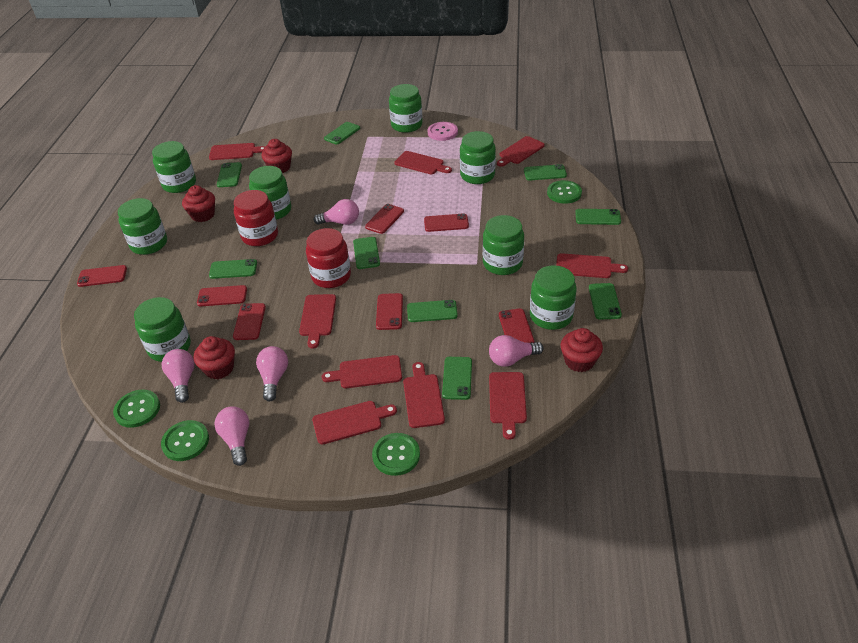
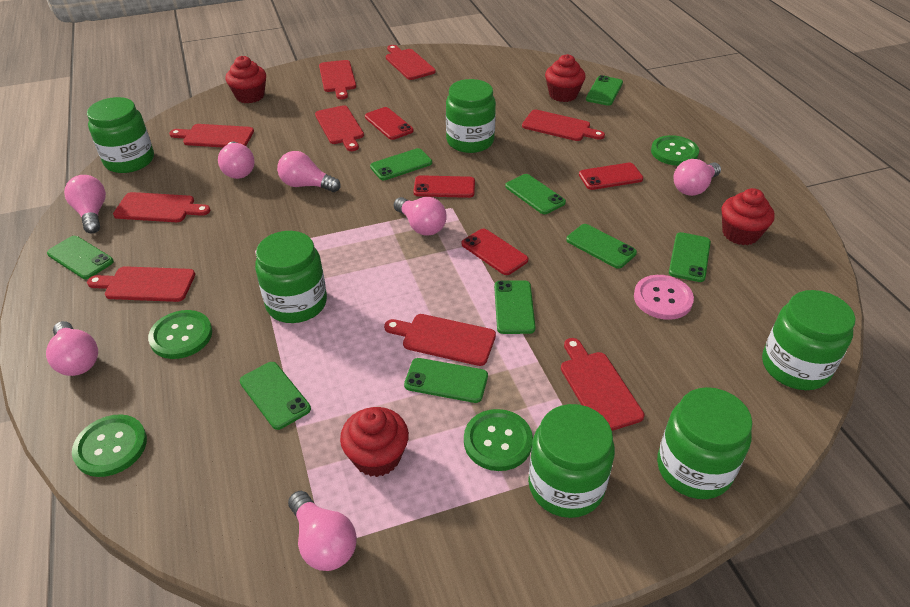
green jar: [118,198,167,255] [134,297,191,362] [152,141,196,193] [249,166,291,220] [389,84,423,133] [460,131,496,184] [483,215,524,275] [530,265,577,330] = 8 -> [87,97,154,173] [255,231,327,323] [446,79,496,153] [528,404,615,518] [657,387,753,499] [762,290,856,390] = 6
pink light bulb: [162,349,195,403] [214,406,249,466] [256,346,288,401] [314,199,359,225] [489,335,543,367] = 5 -> [46,321,98,376] [64,175,106,233] [218,141,255,179] [277,151,341,192] [288,491,357,571] [394,197,447,236] [673,159,721,196] = 7
red jar: [234,190,278,246] [306,228,351,288] = 2 -> none = 0
red phone: [77,265,127,287] [197,285,247,306] [233,303,266,340] [365,204,404,234] [376,293,403,330] [424,213,469,232] [499,308,534,343] = 7 -> [365,107,414,140] [413,175,475,198] [462,229,529,275] [579,163,643,190] = 4

